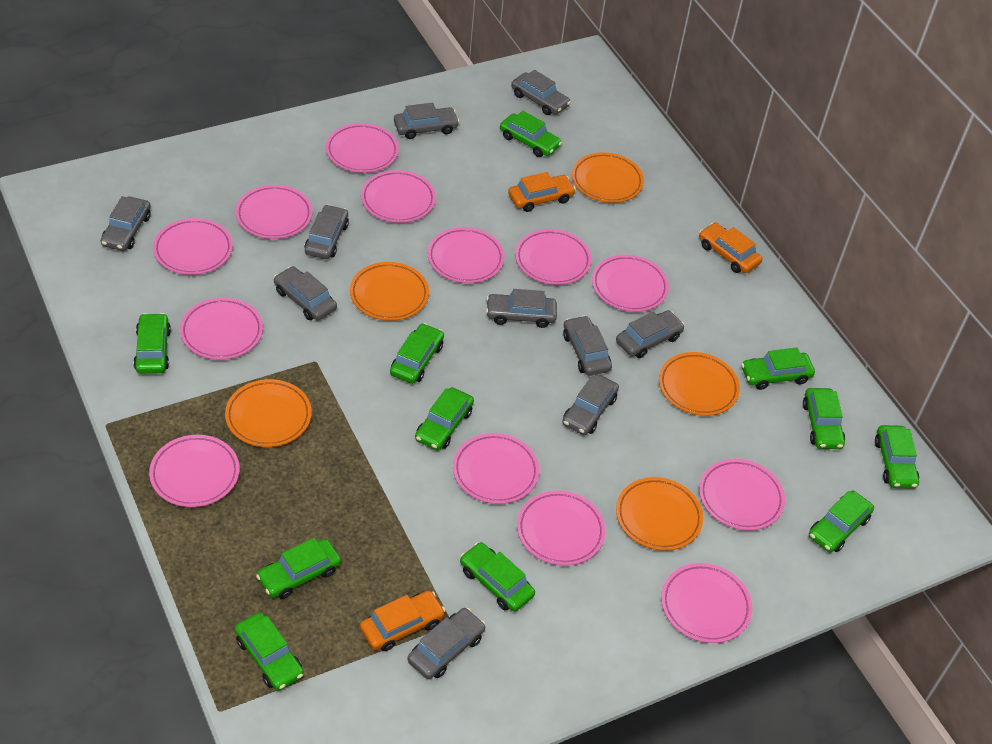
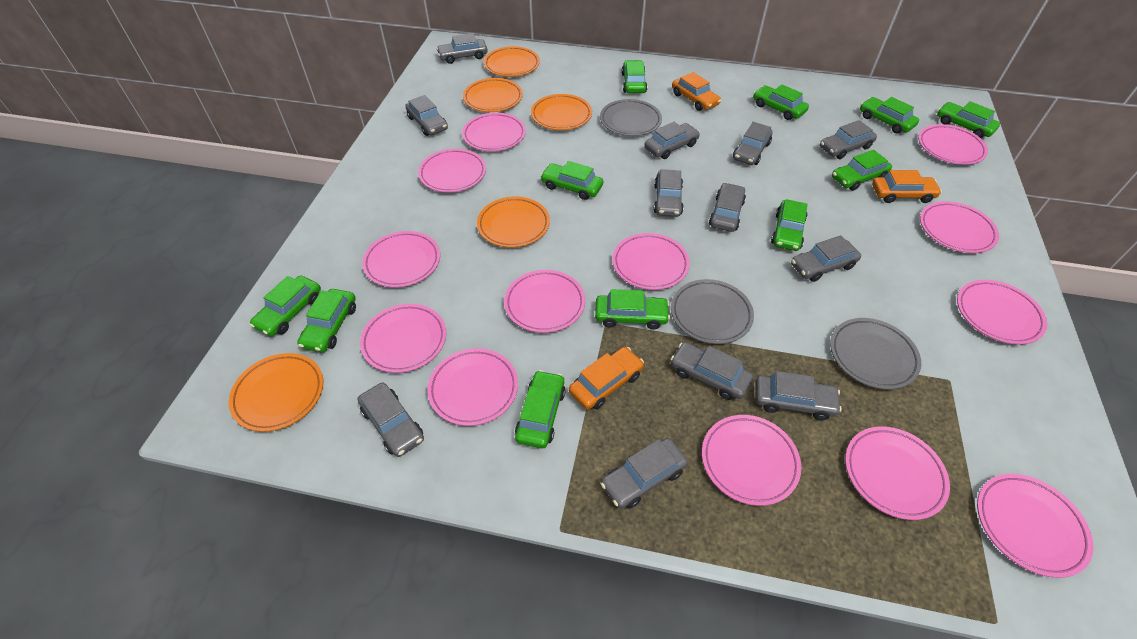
grey car: [101,196,151,251] [274,266,337,321] [304,205,349,259] [394,103,459,139] [407,608,486,679] [486,289,557,328] [511,70,571,115] [562,374,619,435] [563,315,612,376] [616,310,685,358] = 10 -> [358,383,424,457] [405,95,448,136] [436,33,488,64] [601,438,688,509] [644,122,700,159] [654,169,684,217] [671,342,753,400] [709,183,746,232] [733,122,773,165] [756,371,842,420] [791,235,861,282] [820,120,877,159] = 12
grey plate: none = 0 -> [600,99,662,136] [671,279,754,344] [830,318,921,390] = 3

